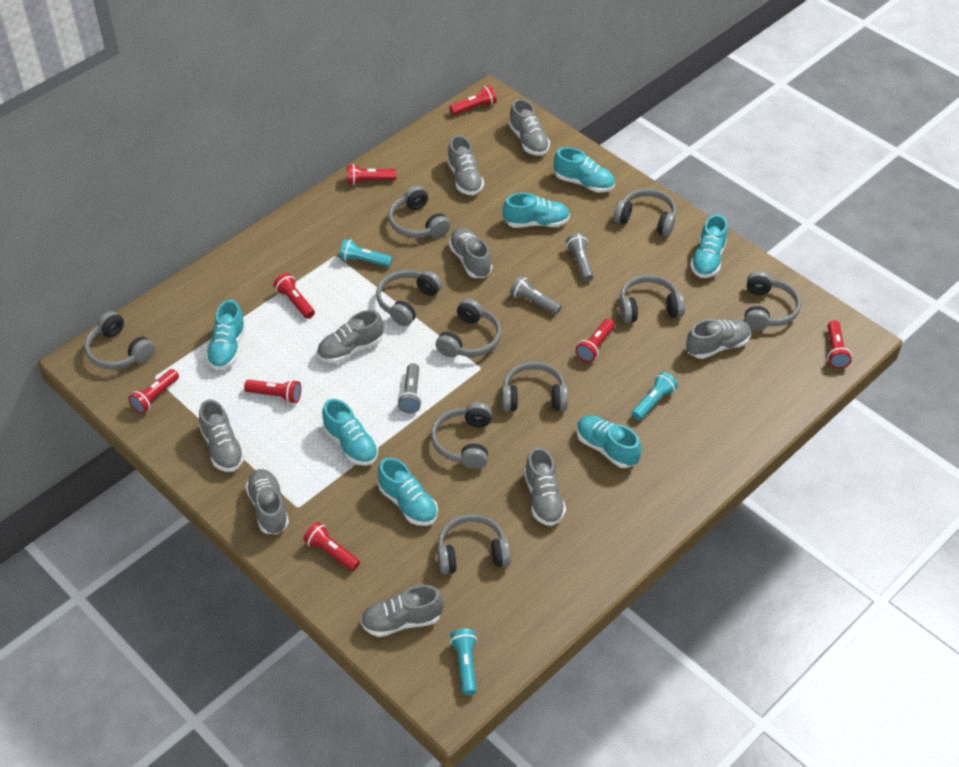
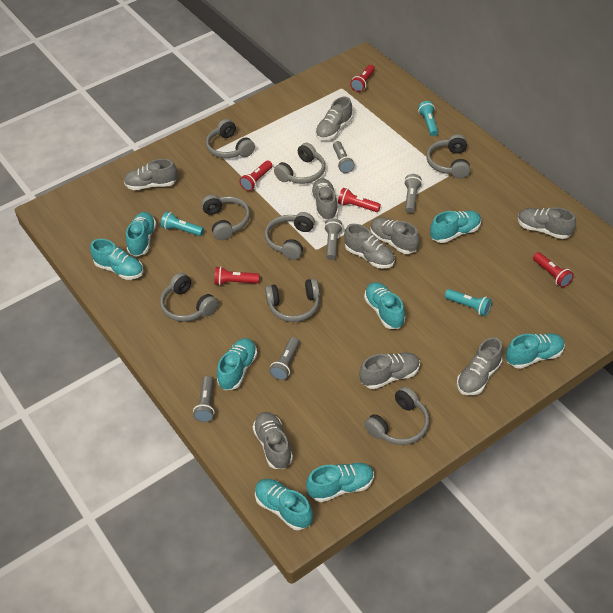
grey flashlight: [398,363,422,413] [510,276,562,315] [566,233,594,282] = 3 -> [193,376,215,422] [269,337,299,380] [324,218,343,260] [333,141,355,173] [404,174,422,213] = 5
grey headphones: [85,311,155,369] [376,270,442,326] [388,186,450,238] [431,402,492,469] [436,299,501,357] [437,514,511,575] [502,362,568,411] [614,189,676,237] [620,275,685,323] [744,271,801,331] = 10 -> [160,273,218,322] [201,195,250,240] [206,119,255,158] [265,212,315,260] [265,278,320,322] [274,143,325,184] [364,387,429,445] [426,134,470,178] = 8
red flashlight: [128,369,179,414] [244,380,301,404] [273,273,315,319] [303,522,360,571] [347,164,396,185] [449,85,497,115] [576,319,615,362] [828,320,852,369] = 8 -> [215,267,259,286] [239,161,272,191] [338,188,381,212] [350,65,375,92] [533,252,574,287] = 5
turquoise shoe: [206,300,246,370] [322,399,378,466] [378,458,438,526] [503,193,570,228] [554,147,615,193] [577,416,641,468] [690,214,728,278] = 7 -> [90,239,143,280] [126,212,156,257] [217,338,257,390] [255,479,313,530] [306,463,374,502] [364,282,405,329] [430,211,481,243] [506,333,565,369] = 8

